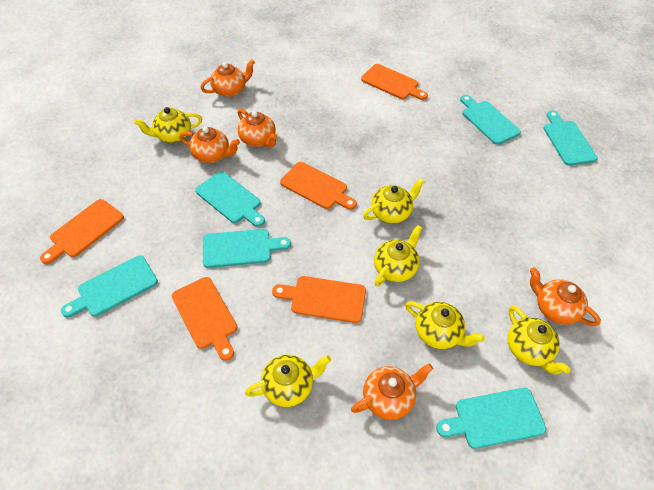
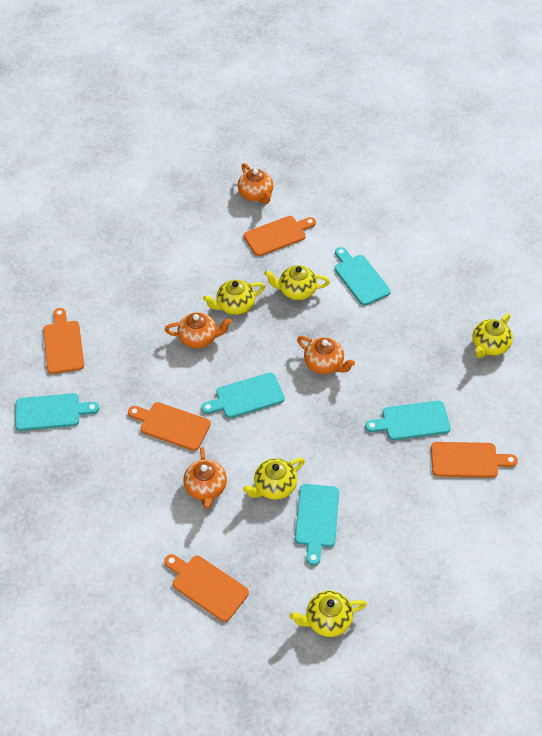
orange teapot: [179,127,240,163] [200,60,255,97] [238,109,277,147] [351,363,433,420] [530,267,601,326] = 5 -> [165,312,232,349] [183,447,227,509] [238,163,273,204] [297,336,355,374] = 4
turquoise cutting board: [61,255,158,318] [195,171,265,227] [203,229,291,268] [436,388,546,449] [460,95,521,145] [543,111,598,166] = 6 -> [15,393,99,431] [201,373,285,418] [295,484,339,566] [334,247,391,306] [365,401,451,440] = 5
yellow teapot: [134,107,202,143] [245,355,331,407] [363,178,425,224] [374,225,422,286] [405,301,485,349] [507,306,570,375] = 6 -> [203,280,265,315] [243,458,305,500] [264,265,330,300] [290,591,367,637] [473,313,513,358] = 5

